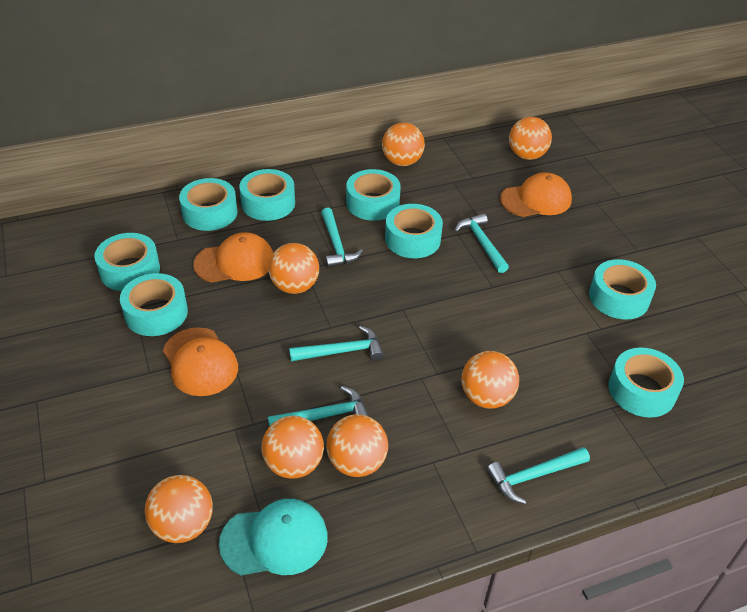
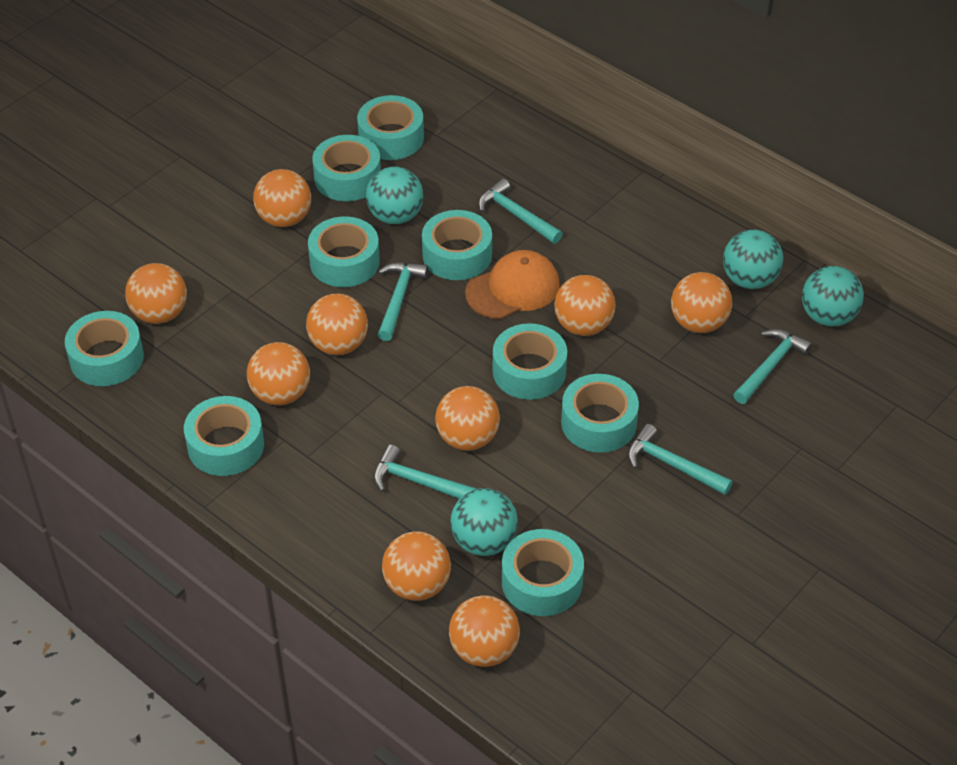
orange ball: [145,475,213,543] [262,416,324,479] [268,243,319,294] [326,414,388,477] [382,123,425,166] [462,351,519,409] [509,117,552,160] = 7 -> [125,263,187,324] [247,342,310,405] [253,169,311,227] [306,294,368,355] [382,531,451,601] [435,386,500,451] [449,595,520,667] [554,275,616,336] [671,272,732,333] = 9
orange cap: [163,327,238,396] [193,232,273,282] [500,173,572,217] = 3 -> [465,250,560,319] = 1
turquoise ball: none = 0 -> [366,166,424,224] [450,488,518,556] [723,230,783,289] [802,266,864,327] = 4
turquoise cap: [219,499,328,576] = 1 -> none = 0
turquoise tape: [94,233,160,291] [120,273,188,336] [179,178,237,231] [239,169,295,221] [346,169,401,221] [385,204,443,258] [589,259,656,320] [608,347,684,417] = 8 -> [65,311,144,386] [184,396,264,476] [308,217,380,287] [312,135,381,201] [357,95,424,160] [422,210,492,280] [493,323,567,400] [502,529,584,616] [561,374,639,453] = 9

